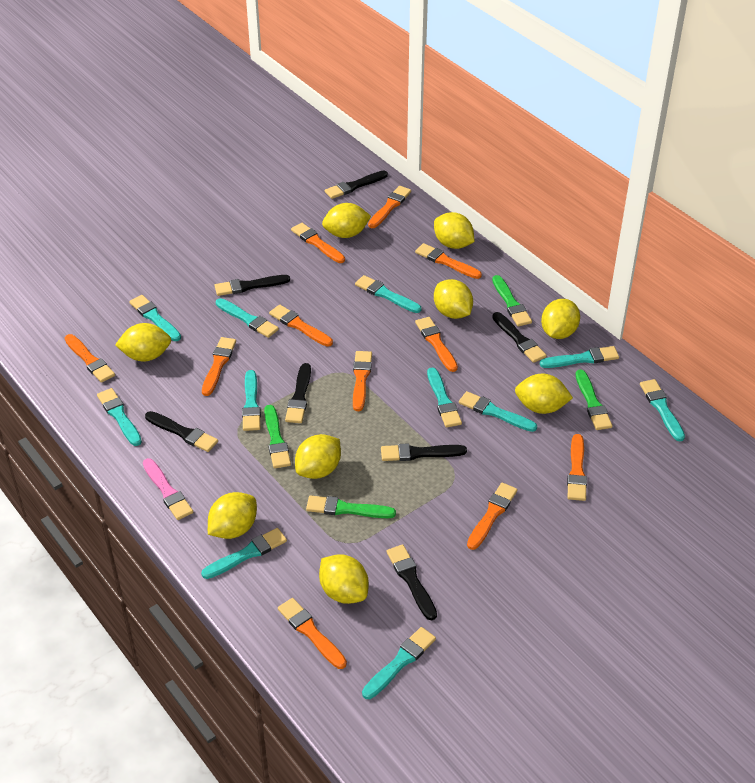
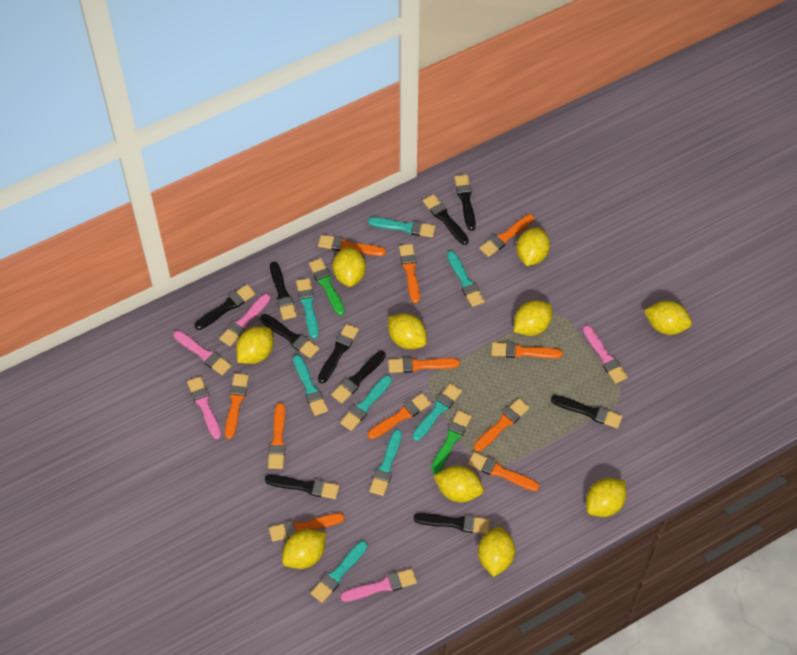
black brush: [145,411,218,452] [215,275,290,296] [285,363,311,423] [325,170,388,199] [381,443,467,461] [386,545,437,620] [492,312,547,363] = 7 -> [195,284,256,330] [260,314,319,358] [265,475,339,499] [270,262,297,320] [318,324,359,383] [331,351,386,403] [414,513,490,534] [423,194,469,245] [454,174,476,231] [551,395,623,429] = 10
green brush: [264,405,291,468] [306,495,396,518] [492,275,532,326] [576,370,612,430] = 4 -> [309,258,345,315] [431,410,472,474] = 2
pink brush: [143,458,193,520] = 1 -> [173,330,232,375] [187,376,221,439] [219,294,271,346] [340,568,417,602] [583,325,628,384] = 5
turquoise brush: [97,388,142,446] [129,295,181,341] [201,528,287,579] [216,298,279,338] [242,370,261,431] [355,275,421,313] [362,627,436,699] [427,367,462,428] [459,391,537,432] [540,346,619,368] [640,379,685,442] = 11 -> [293,355,328,416] [296,278,319,339] [311,541,368,603] [340,375,392,431] [368,217,436,237] [369,429,402,496] [412,383,462,441] [447,251,485,307] = 8
yellow lemon: [115,323,171,361] [208,492,257,539] [295,434,341,479] [319,555,369,604] [322,203,371,238] [434,212,475,249] [434,279,473,319] [515,374,573,414] [541,299,580,339] = 9 -> [236,326,274,364] [282,529,326,569] [333,246,366,287] [388,313,427,349] [434,466,484,502] [478,527,515,577] [514,300,552,336] [516,227,550,266] [586,478,626,517] [644,301,692,335] = 10

